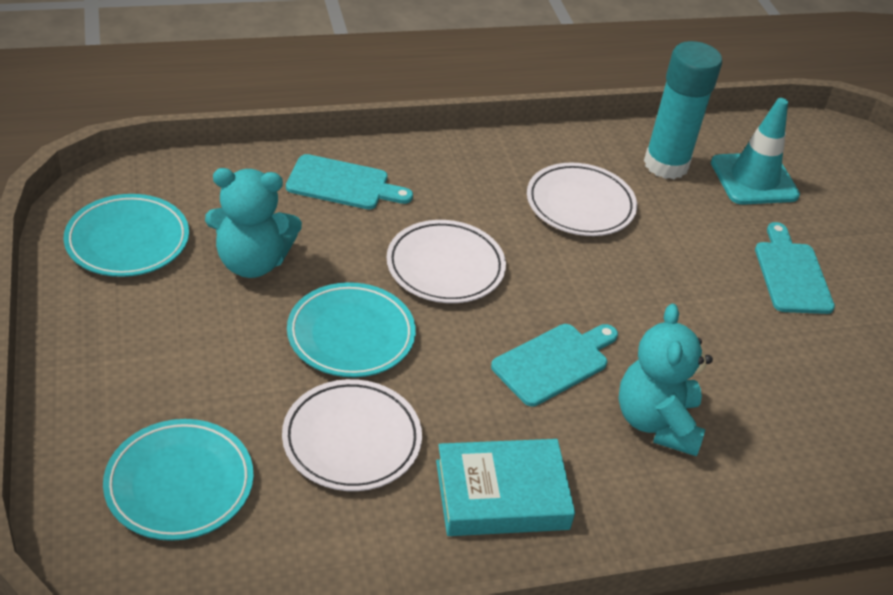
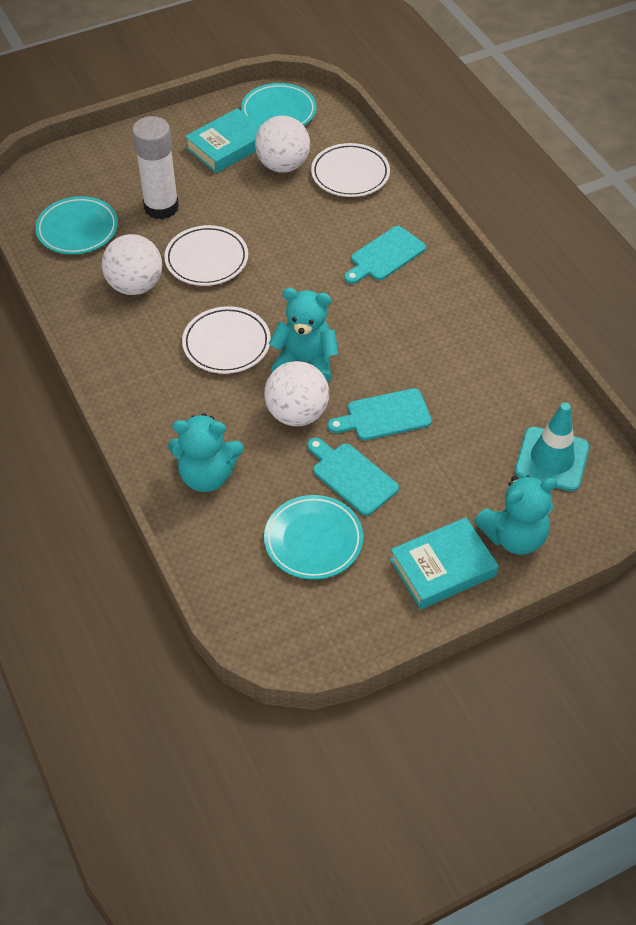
turquoise book: [436,439,575,536] = 1 -> [185,108,261,173] [390,517,499,609] = 2
turquoise glue stick: [644,41,722,179] = 1 -> none = 0
turquoise teddy bear: [205,168,302,278] [618,304,713,456] = 2 -> [168,414,243,492] [269,288,339,383] [474,476,557,555] = 3
white ball: none = 0 -> [102,234,162,295] [255,116,310,173] [264,361,329,426] = 3
white glue stick: none = 0 -> [132,116,179,220] = 1

